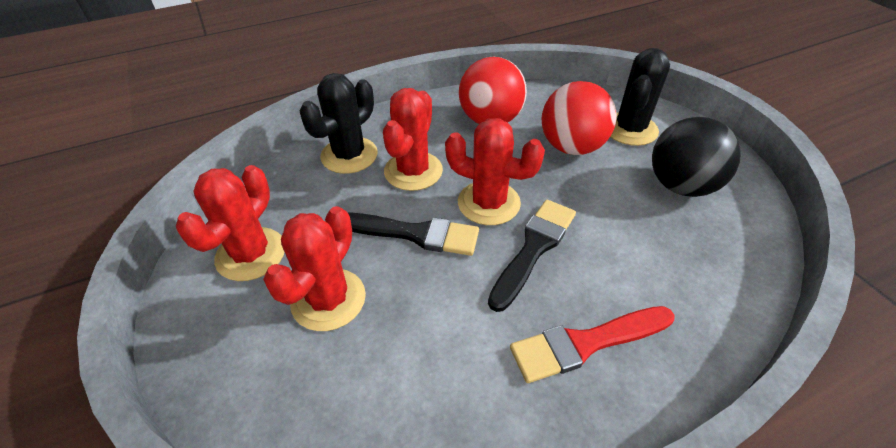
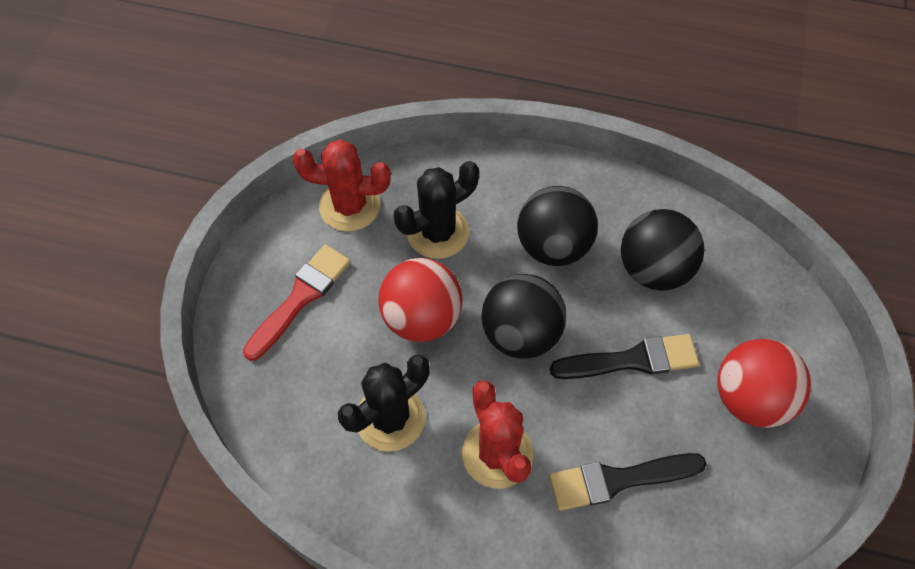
black ball: [652,117,741,197] = 1 -> [481,274,566,359] [517,186,598,266] [621,209,704,291] = 3
red cactus: [176,165,284,281] [263,206,366,331] [383,88,443,191] [445,118,545,225] = 4 -> [292,140,391,231] [462,380,533,489] = 2

